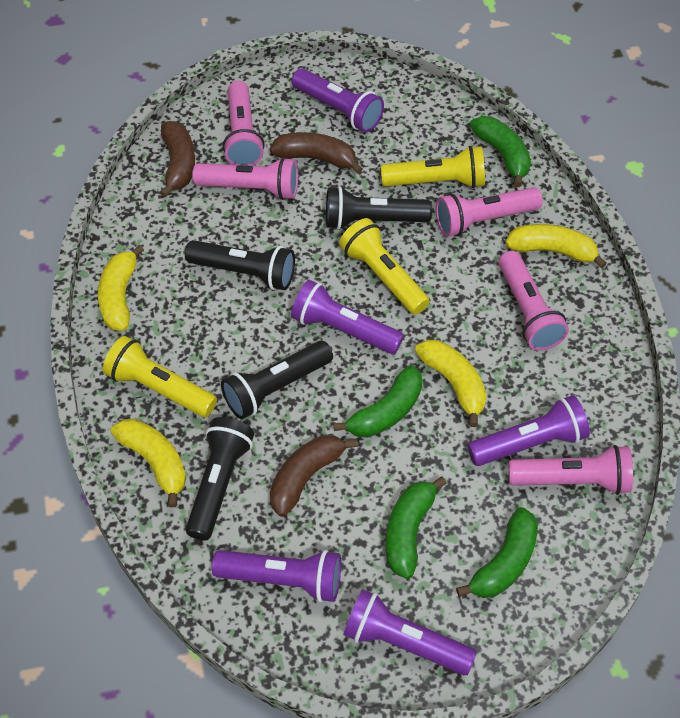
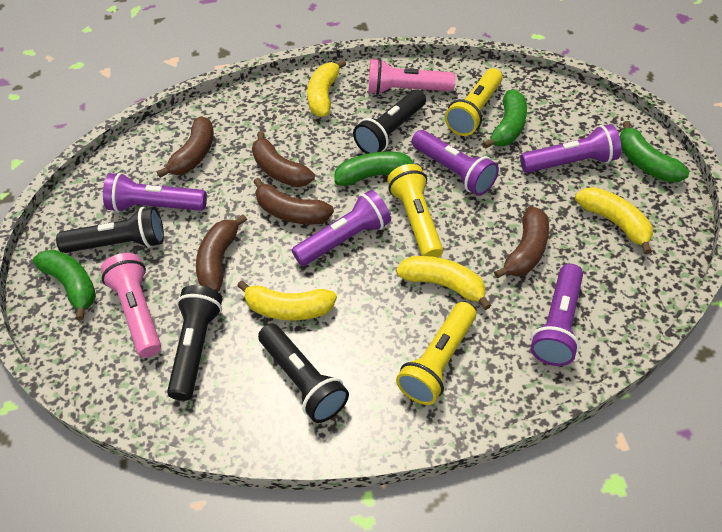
brown banana: [160,121,195,198] [270,132,363,174] [270,435,358,517] = 3 -> [157,116,214,178] [196,214,247,292] [252,131,315,187] [254,178,334,224] [494,206,549,278] = 5
pink flashlight: [192,157,298,200] [223,81,265,166] [436,187,543,237] [499,251,569,351] [509,445,633,495] = 5 -> [101,253,161,358] [368,58,455,95] = 2

